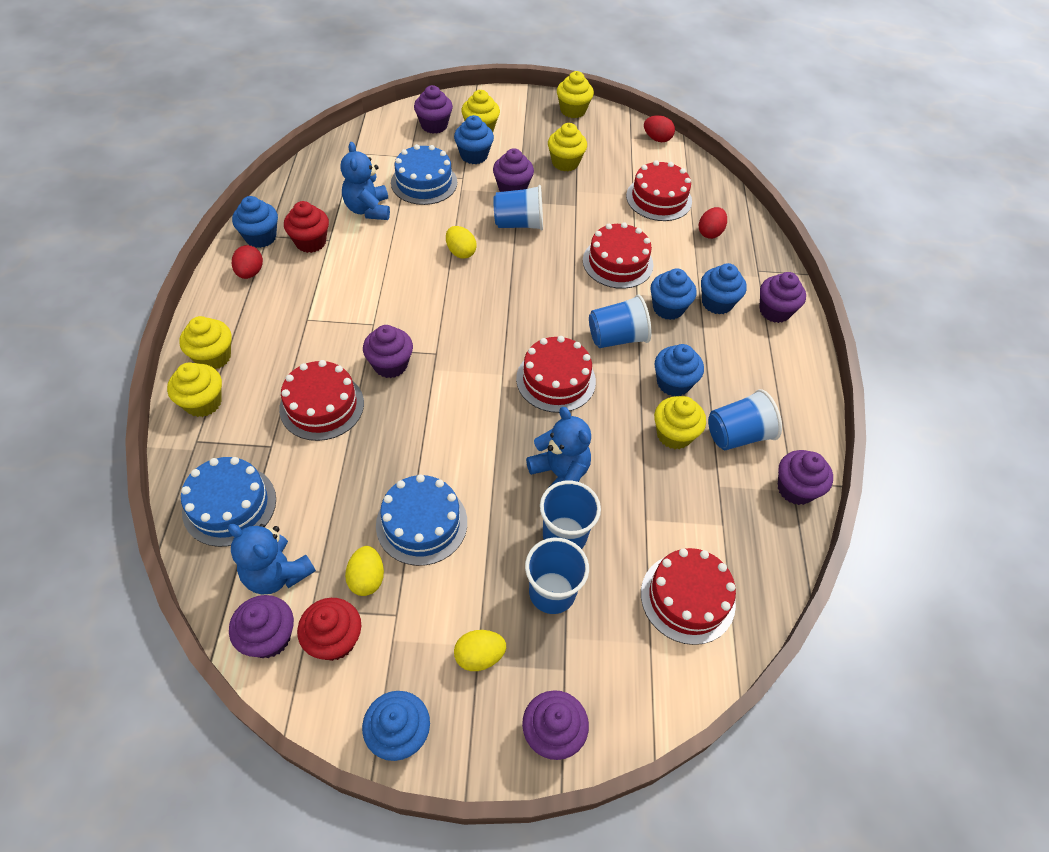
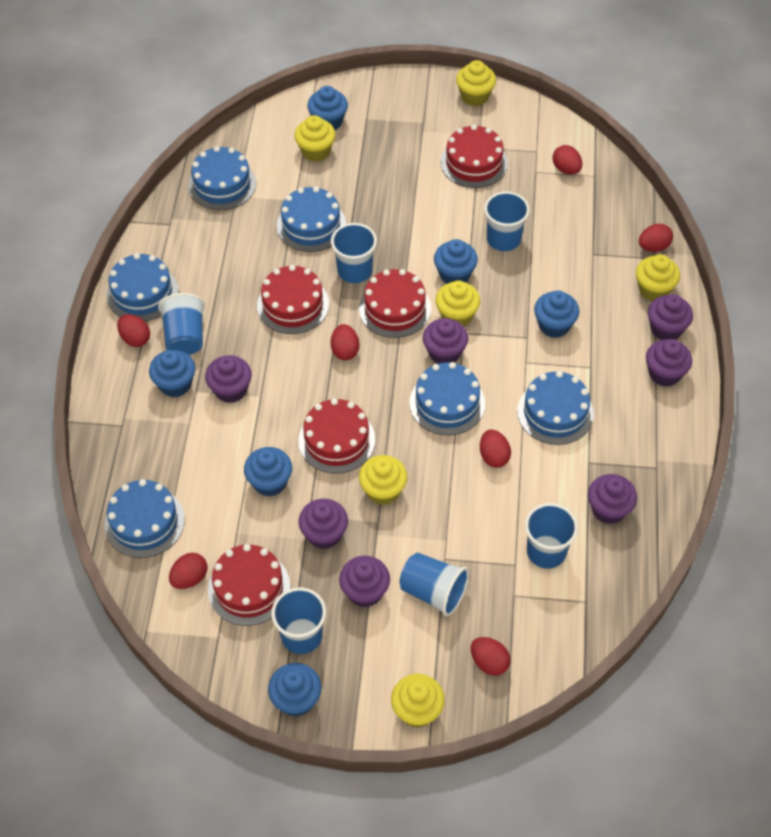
blue cake: [181,457,276,547] [376,474,467,566] [391,144,457,205] = 3 -> [104,479,185,558] [106,253,179,321] [188,146,256,210] [277,186,346,252] [409,362,485,435] [517,371,594,445] = 6
blue cup: [494,185,543,231] [525,538,589,614] [540,480,601,549] [589,294,651,348] [708,389,782,450] = 5 -> [158,293,205,355] [271,587,326,654] [331,223,377,283] [400,553,469,616] [484,191,530,251] [525,503,578,568] = 6
blue teddy bear: [228,524,316,594] [340,142,390,220] [526,407,591,491] = 3 -> none = 0
red cupcake: [284,201,329,253] [297,598,361,661] = 2 -> none = 0
red egg: [232,245,263,279] [644,115,675,142] [699,207,727,239] = 3 -> [117,314,150,347] [169,553,208,589] [331,324,359,360] [470,637,511,676] [480,430,511,468] [552,145,582,175] [639,224,673,252] = 7
yellow egg: [345,546,384,596] [446,226,477,259] [454,630,506,671] = 3 -> none = 0

